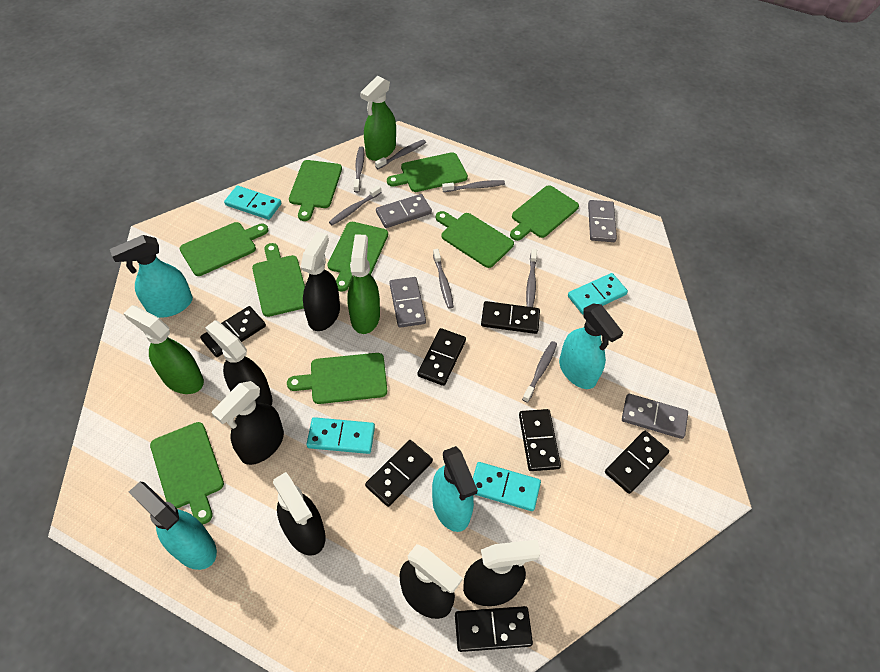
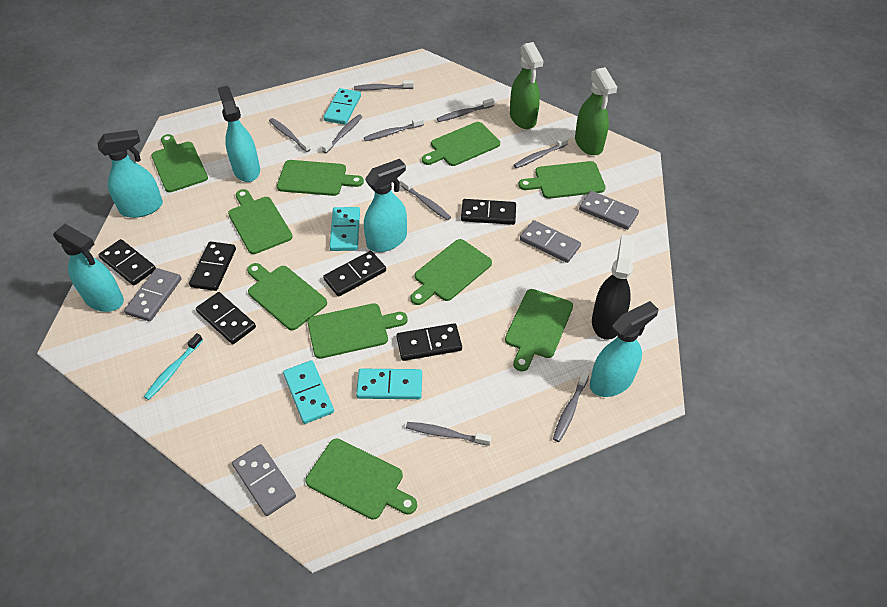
black domino: [200,306,266,357] [365,440,433,507] [417,328,466,386] [455,606,533,652] [481,301,540,334] [519,409,561,471] [605,431,669,494] = 7 -> [98,239,156,286] [189,241,236,291] [196,292,256,344] [323,251,386,297] [396,323,462,361] [461,199,516,225] = 6
black spray bottle: [205,320,273,406] [211,381,284,465] [273,472,326,556] [301,232,340,331] [399,544,463,619] [463,540,541,606] = 6 -> [592,234,635,340] = 1
green cutting board: [150,422,224,525] [180,222,268,276] [252,243,305,317] [287,353,387,404] [289,160,342,221] [327,222,388,292] [387,152,468,192] [436,211,514,268] [510,185,579,241] = 9 -> [151,134,208,192] [228,189,293,254] [247,263,327,330] [277,160,364,196] [306,439,417,520] [307,303,408,359] [410,239,492,305] [422,122,500,166] [505,289,573,371] [518,161,606,199] = 10
green spray bottle: [123,305,204,394] [347,234,380,334] [360,76,396,161] = 3 -> [510,42,543,129] [575,67,617,155] = 2
grey toothbrush: [329,185,382,225] [354,147,364,193] [375,139,426,169] [433,249,454,309] [442,180,505,192] [522,341,557,403] [526,249,537,307] = 7 -> [269,118,311,152] [322,114,363,153] [354,80,414,90] [364,117,424,141] [400,178,451,220] [406,422,492,446] [437,98,494,122] [514,137,568,168] [553,370,590,442] = 9
turquoise spray bottle: [110,235,193,318] [129,482,217,570] [432,446,478,532] [559,303,623,389] = 4 -> [53,224,124,312] [97,130,163,218] [218,86,260,182] [364,159,407,252] [590,301,658,397] = 5
turquoise toothbrush: none = 0 -> [144,333,203,400] = 1

